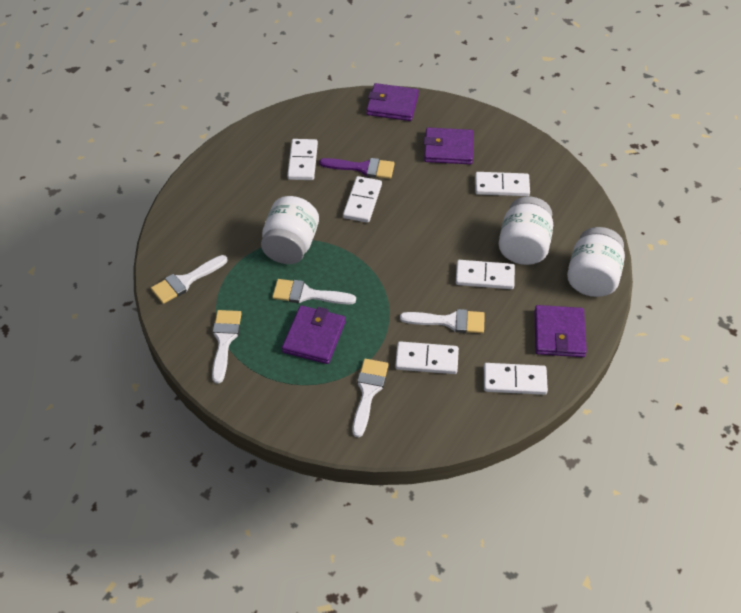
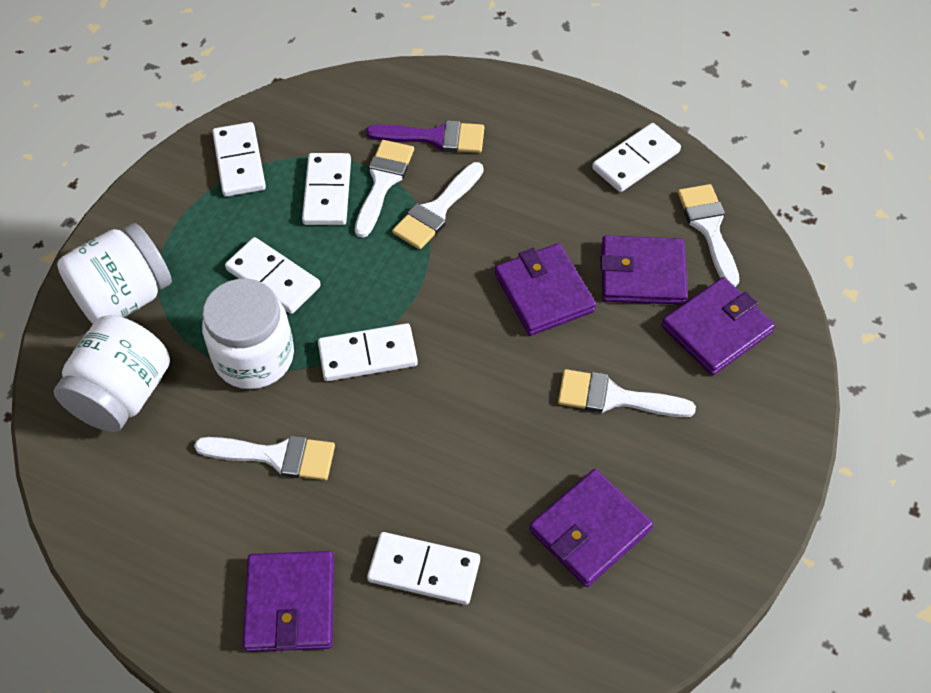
purple wallet: [282,305,346,364] [366,83,419,121] [424,127,473,164] [534,305,587,357] = 4 -> [242,551,334,652] [495,243,596,336] [529,469,653,587] [601,236,688,305] [662,277,775,375] = 5

